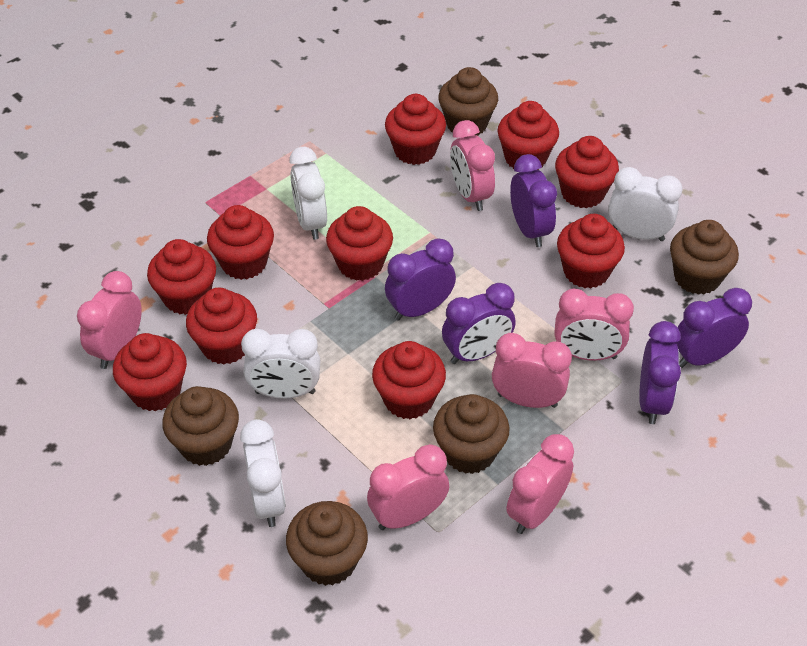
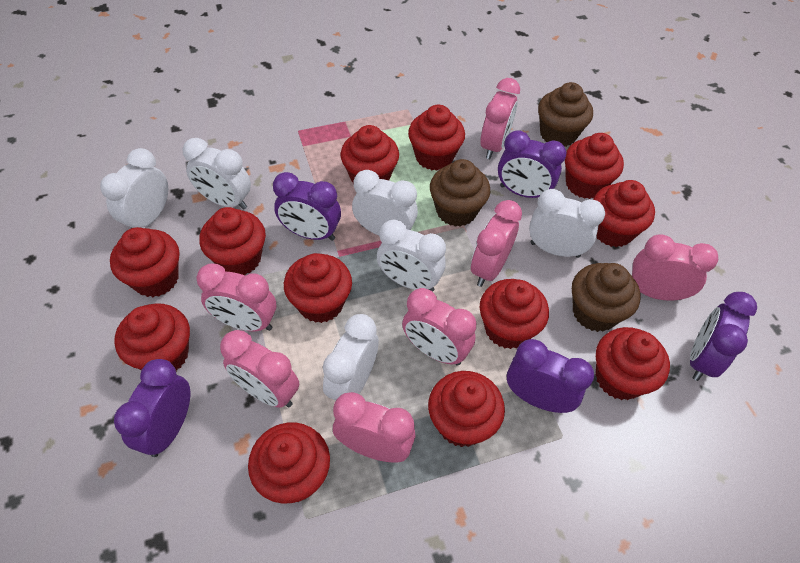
brown cupcake: [162,386,239,466] [286,501,368,586] [433,394,510,474] [438,67,498,135] [670,220,739,295] = 5 -> [430,159,490,227] [538,82,593,147] [572,263,641,332] = 3
pink clock: [77,271,142,369] [367,444,449,530] [450,120,495,211] [492,333,572,408] [506,434,574,534] [555,289,634,361] = 6 -> [197,263,276,331] [220,330,299,408] [333,392,416,463] [402,288,476,366] [471,200,522,287] [480,78,520,159] [632,234,718,301] = 7
red cupcake: [113,333,187,411] [147,239,216,315] [186,288,257,364] [207,205,274,280] [326,206,393,281] [372,341,446,419] [385,94,446,165] [498,101,559,170] [555,136,619,208] [557,214,625,288] = 10 -> [110,227,179,297] [114,303,190,371] [199,207,266,275] [248,422,330,503] [284,253,352,323] [341,125,399,183] [408,105,465,171] [428,371,505,447] [479,279,549,349] [565,133,624,199] [593,180,655,247] [596,327,670,400] = 12
white clock: [240,419,286,527] [241,329,320,399] [289,147,327,240] [608,167,682,241] = 4 -> [100,148,168,228] [182,138,251,210] [323,314,379,400] [352,170,418,235] [377,219,446,292] [529,189,605,258] = 6

